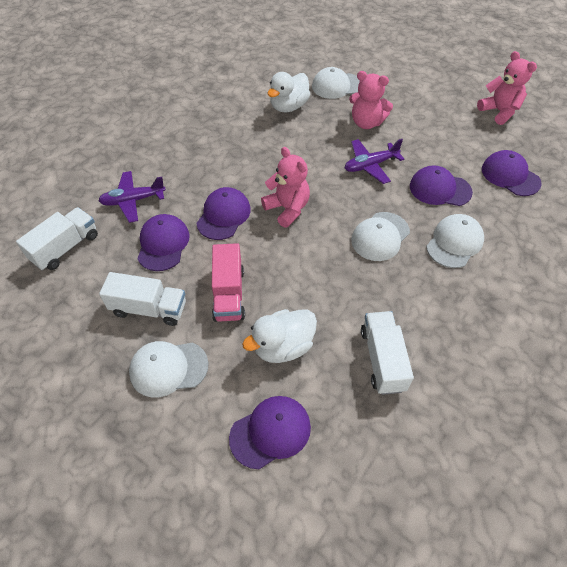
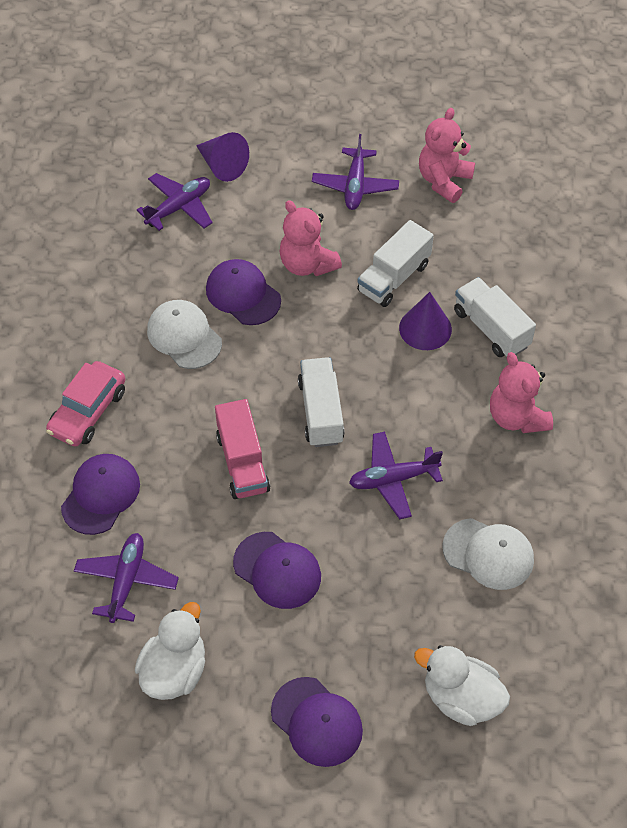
pink car: none = 0 -> [46,361,125,447] = 1
purple cap: [137,214,190,271] [196,187,251,240] [229,396,311,469] [410,165,473,206] [482,150,542,196] = 5 -> [61,454,140,535] [206,259,281,325] [233,532,321,609] [271,677,363,767] = 4
purple cone: none = 0 -> [196,132,249,182] [399,292,452,350] = 2
purple plane: [98,171,166,223] [345,139,404,184] = 2 -> [74,533,179,623] [137,173,212,231] [312,134,399,210] [349,432,443,519] = 4
white cap: [129,341,209,398] [312,67,360,99] [351,212,410,261] [426,214,484,268] = 4 -> [147,300,222,369] [443,518,534,590] = 2

